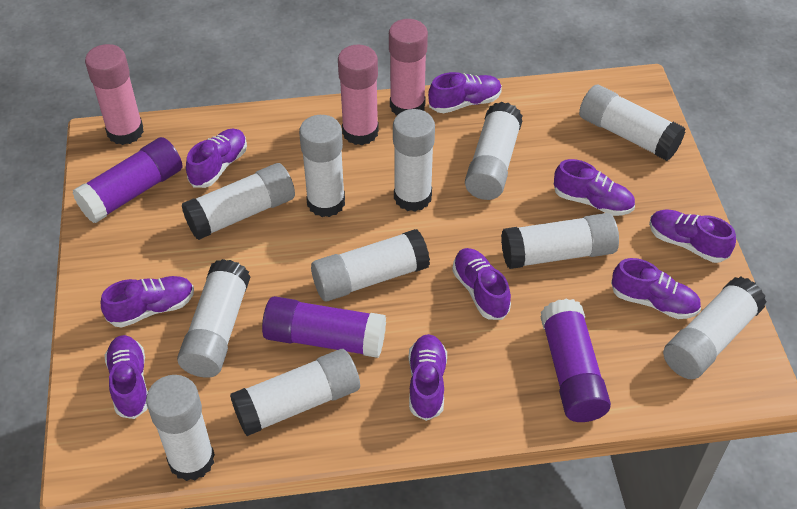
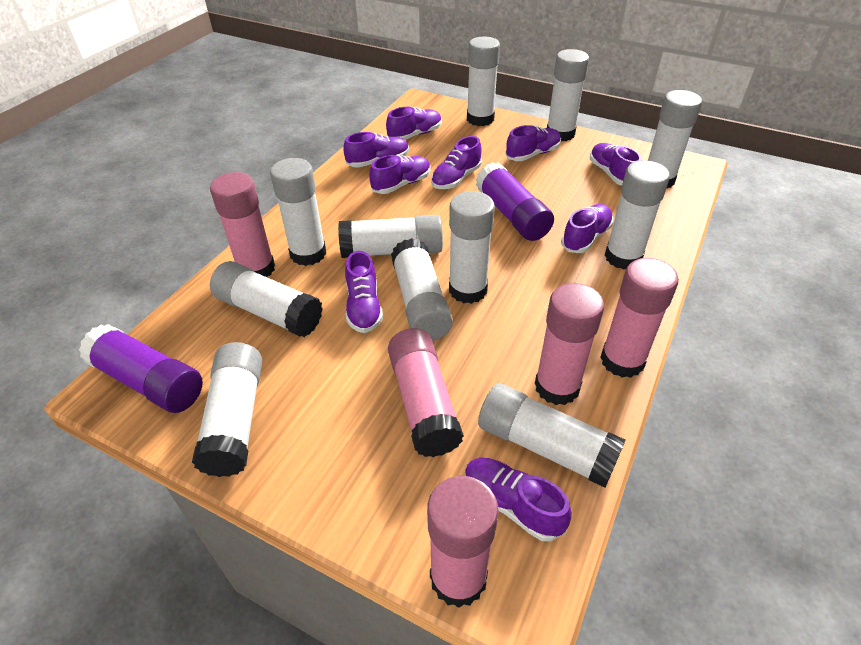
pink glue stick: [85,44,144,145] [338,45,379,145] [389,19,428,116] = 3 -> [210,172,275,277] [388,328,464,457] [427,476,499,608] [535,283,604,405] [600,258,679,378] = 5
purple glue stick: [73,137,182,223] [262,296,386,358] [540,298,611,422] = 3 -> [79,324,203,413] [476,162,554,241] = 2

